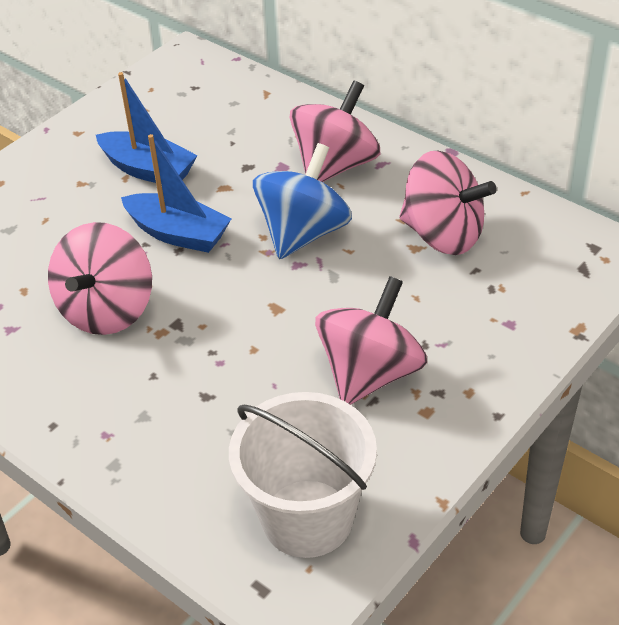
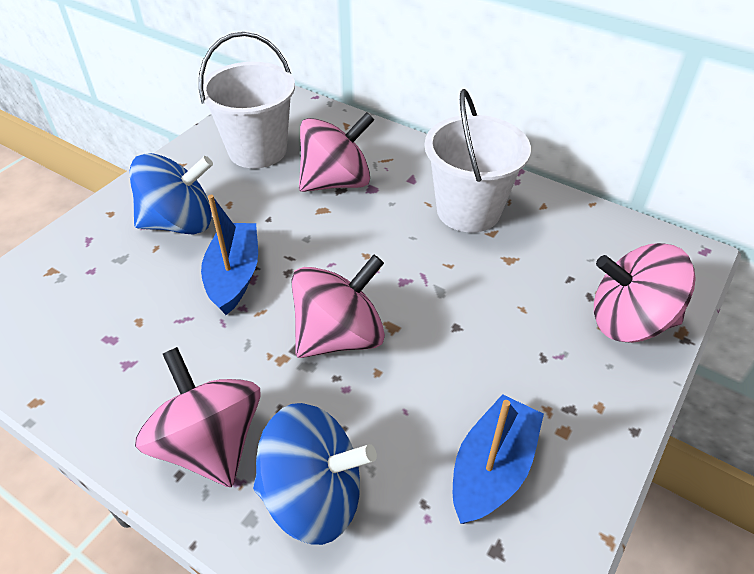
blue spinning top: [253,143,352,259] = 1 -> [129,153,213,235] [253,403,377,545] = 2
white bucket: [229,392,377,558] = 1 -> [199,32,295,169] [425,89,531,233] = 2

